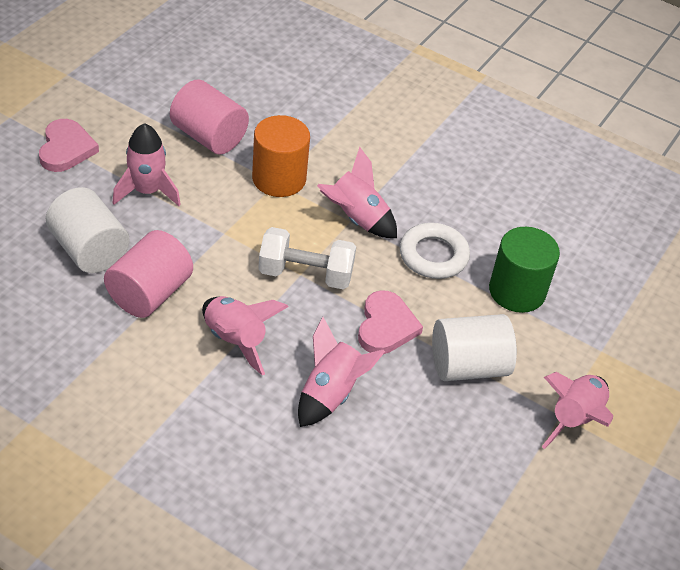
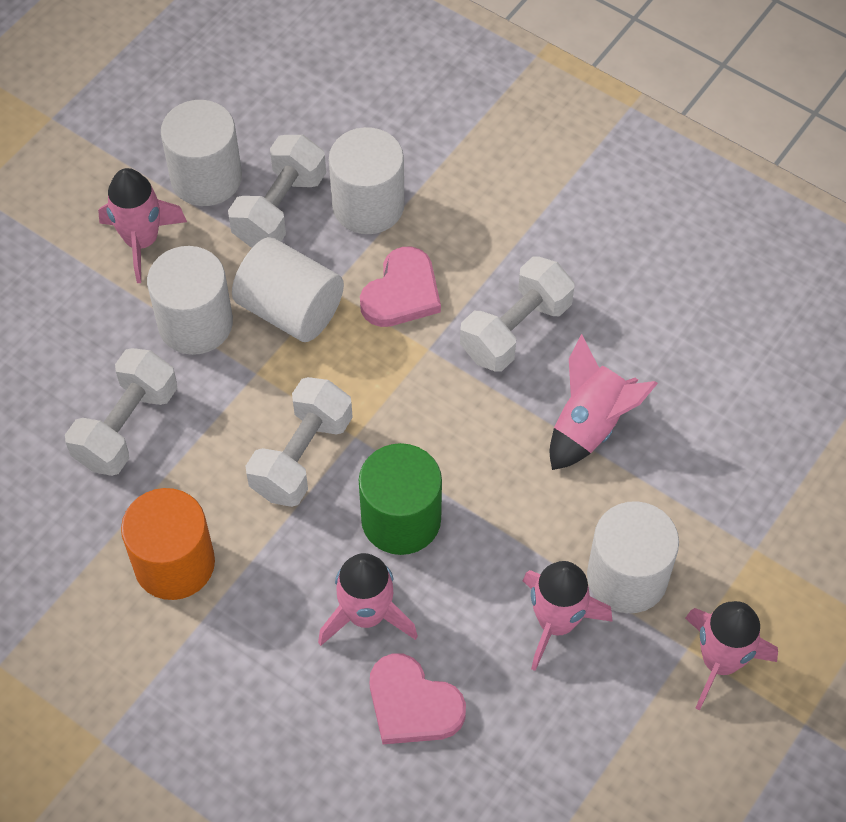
pink cylinder: [104,230,193,318] [170,80,249,155] = 2 -> none = 0
white cylinder: [46,187,130,273] [432,314,517,381] = 2 -> [147,246,233,355] [161,100,242,206] [232,237,344,342] [329,127,405,234] [587,501,679,613] = 5
white dumbbell: [258,227,356,289] = 1 -> [65,348,177,476] [228,135,326,248] [246,377,353,507] [460,256,575,372] = 4
white ring: [400,223,470,279] = 1 -> none = 0

